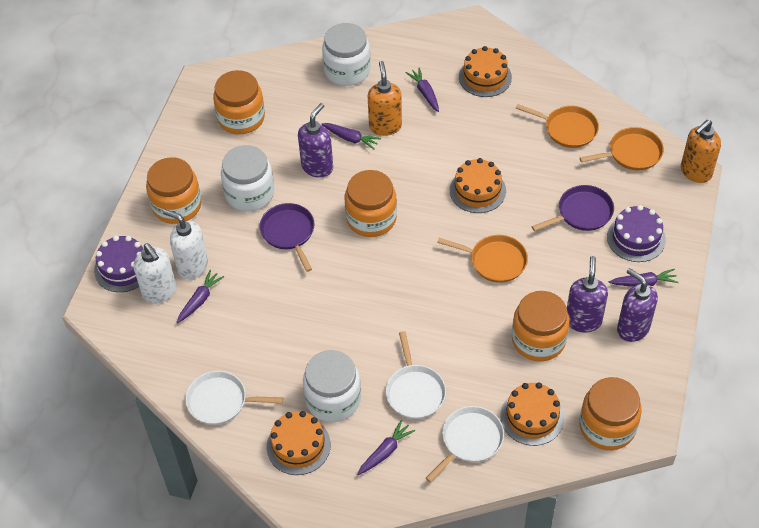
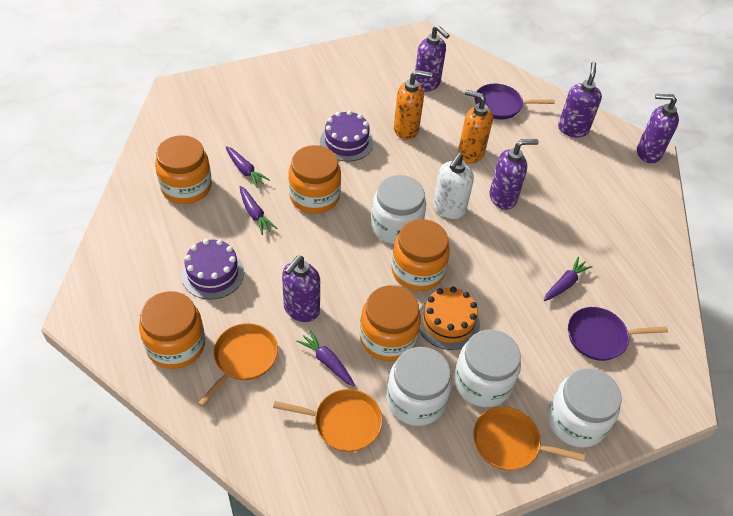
orange cake: [267,411,331,475] [450,158,506,213] [459,46,512,97] [500,382,564,446] = 4 -> [419,287,480,350] = 1
purple carrot: [177,270,224,323] [322,123,381,150] [357,420,415,475] [406,67,439,112] [609,269,679,287] = 5 -> [226,146,270,188] [240,186,277,235] [296,330,355,386] [544,256,593,301] = 4
purple soap dispenser: [298,103,333,177] [567,256,608,333] [617,268,658,342] = 3 -> [282,256,320,322] [415,25,450,92] [490,139,538,210] [558,62,602,138] [637,94,679,163] = 5
white jar: [221,145,274,211] [303,350,361,422] [322,23,371,86] = 3 -> [371,175,426,244] [386,347,452,426] [454,330,521,407] [548,368,622,448] = 4
white pan: [185,371,283,425] [386,331,446,419] [426,406,504,482] = 3 -> none = 0
white soap dispenser: [134,243,176,304] [163,209,208,279] = 2 -> [433,153,474,219] = 1

